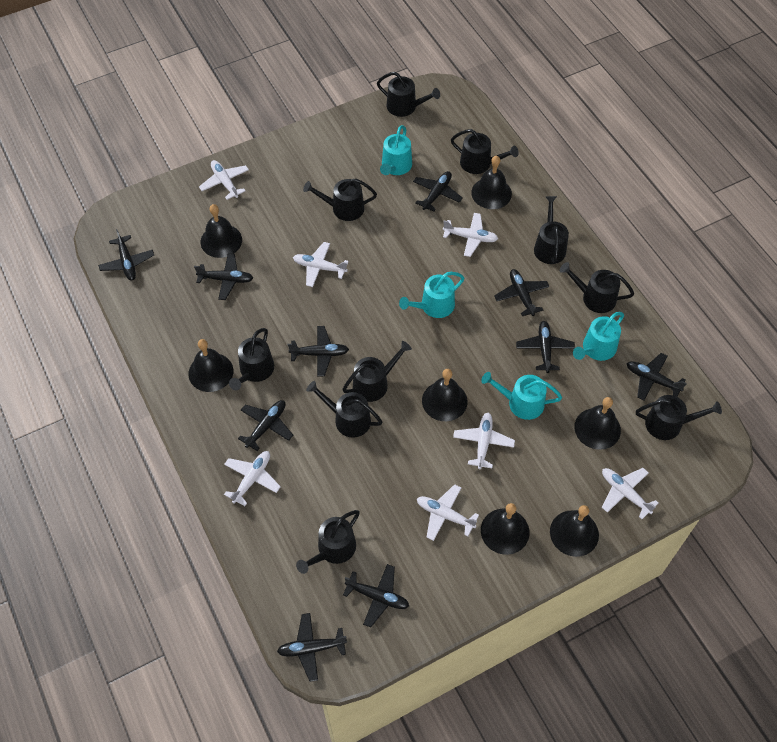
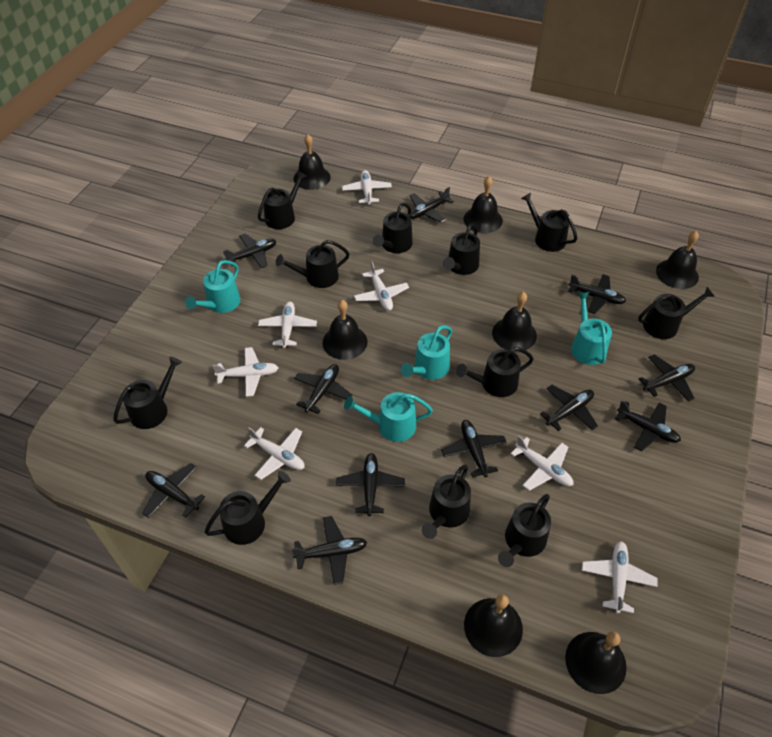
black plane: [98,229,154,281] [194,253,253,300] [238,400,293,451] [277,613,347,682] [288,326,349,377] [343,564,409,627] [413,171,463,212] [494,269,550,316] [516,321,575,373] [627,353,687,400] = 10 -> [142,463,205,518] [223,234,276,268] [291,516,367,585] [294,364,352,414] [336,453,405,516] [409,187,454,223] [441,420,507,477] [540,385,598,431] [568,274,626,314] [615,401,681,451] [639,354,695,402] = 11
black watering can: [229,328,274,390] [296,510,360,574] [303,178,377,221] [306,381,382,438] [342,341,412,402] [377,72,440,117] [451,129,519,174] [534,196,569,264] [560,262,634,313] [636,395,722,440] = 10 -> [113,356,182,429] [205,471,291,545] [258,171,306,229] [276,240,350,288] [373,203,413,253] [422,465,471,539] [443,223,480,275] [456,347,534,397] [498,494,551,567] [521,193,577,252] [638,287,715,339] = 11

